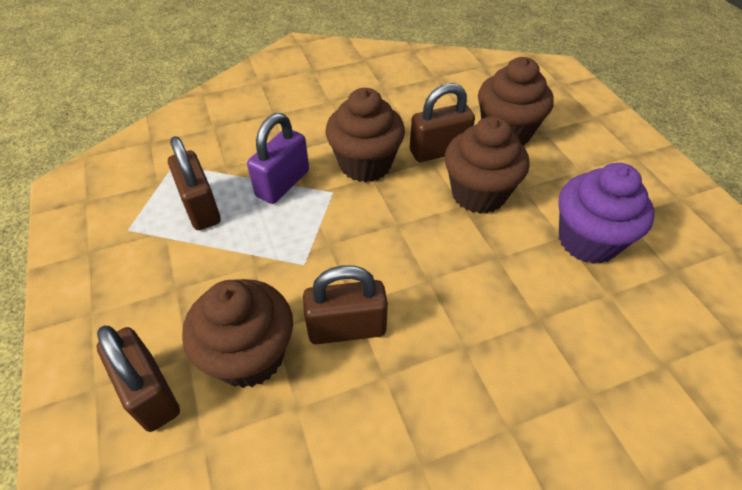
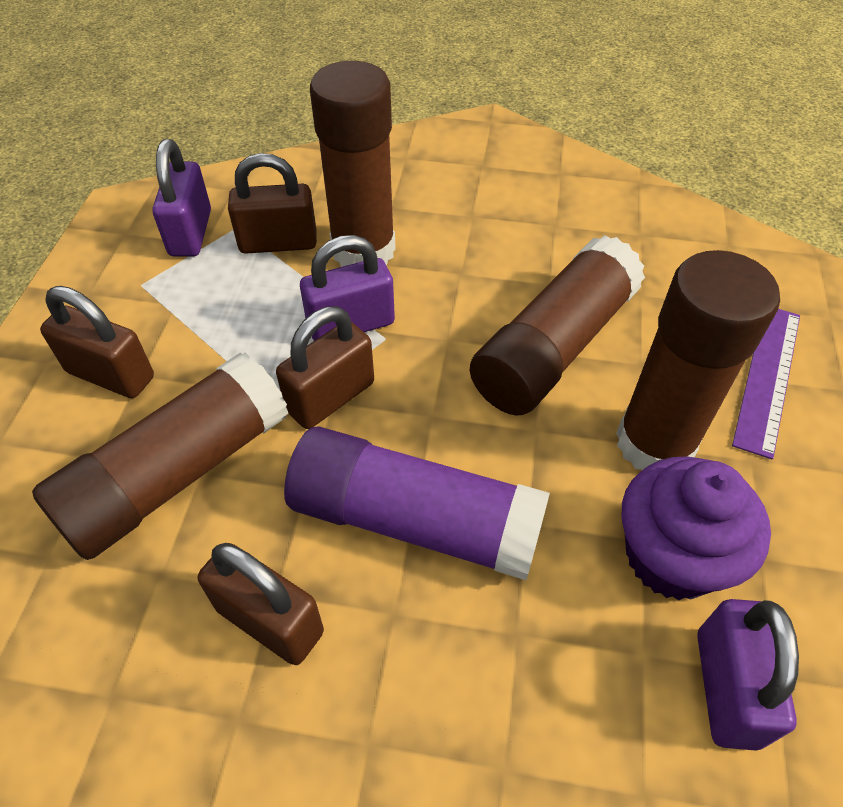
brown cupcake: [182,279,293,388] [326,88,405,183] [445,116,530,214] [478,57,554,146] = 4 -> none = 0
brown glue stick: none = 0 -> [32,353,288,560] [310,61,396,267] [470,235,645,416] [616,250,780,470] = 4
purple glue stick: none = 0 -> [284,426,550,580] = 1
purple padlock: [247,113,309,204] = 1 -> [152,139,211,257] [300,235,395,341] [697,599,799,751] = 3
purple ruler: none = 0 -> [732,309,800,459] = 1

